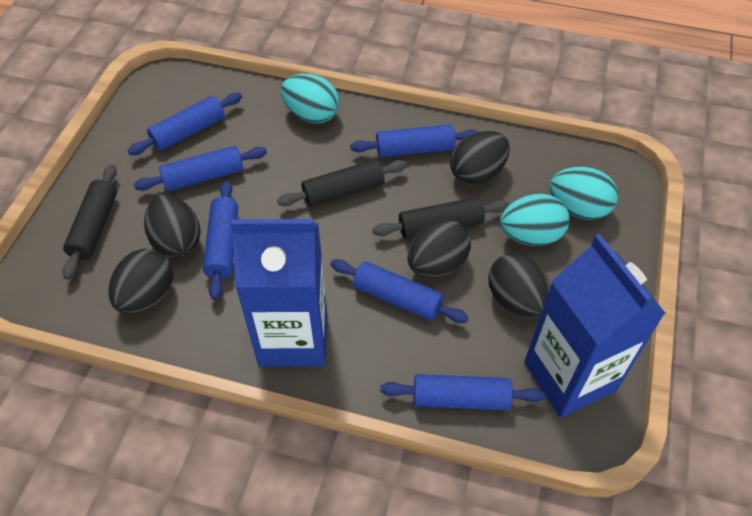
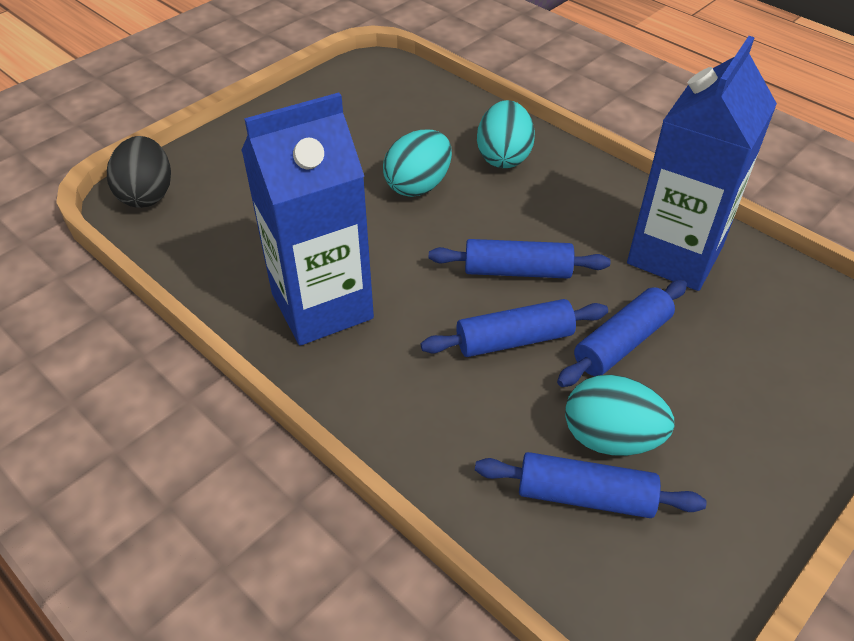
black egg: [108,249,173,314] [144,194,201,258] [407,219,471,277] [450,131,510,185] [488,253,550,318] = 5 -> [107,136,171,208] = 1
black rolling pin: [63,164,117,280] [277,159,407,207] [373,197,509,239] = 3 -> none = 0
blue rolling pin: [127,93,242,155] [134,146,267,191] [203,180,238,300] [330,259,469,323] [350,124,479,157] [380,374,545,410] = 6 -> [421,299,608,357] [429,239,611,279] [475,452,707,518] [557,280,687,387] = 4

